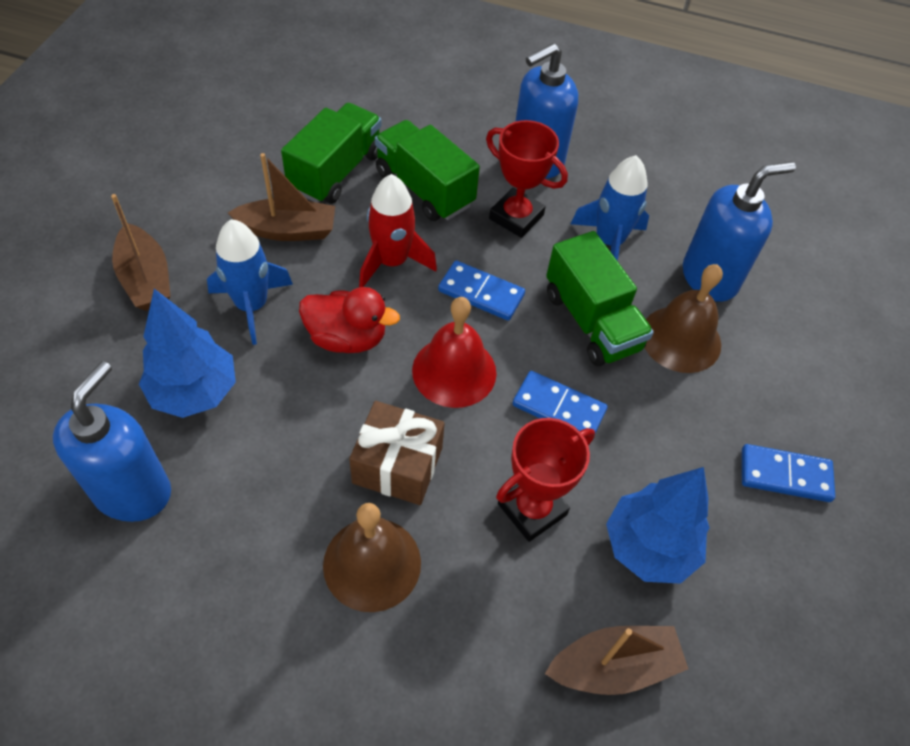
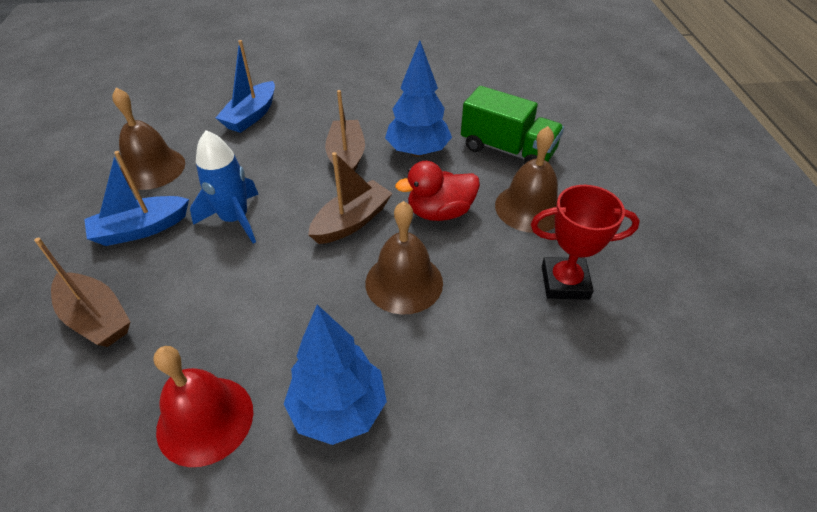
blue boat: none = 0 -> [84,151,189,246] [216,40,275,133] = 2
blue domino: [438,260,525,321] [512,371,608,433] [742,444,835,502] = 3 -> none = 0
blue rocket: [207,219,293,345] [571,155,649,261] = 2 -> [190,130,259,243] = 1
blue soap dispenser: [53,361,171,522] [515,43,578,179] [683,162,796,302] = 3 -> none = 0
brown bell: [323,503,421,612] [645,264,723,373] = 2 -> [112,88,185,190] [365,201,443,315] [495,126,558,233] = 3
brown gift: [349,401,445,505] = 1 -> none = 0
green truck: [281,103,382,204] [375,120,480,221] [546,231,654,366] = 3 -> [461,86,564,164] = 1
red rocket: [359,174,437,287] = 1 -> none = 0
red trophy: [486,120,568,238] [496,418,595,542] = 2 -> [531,185,640,300] = 1

